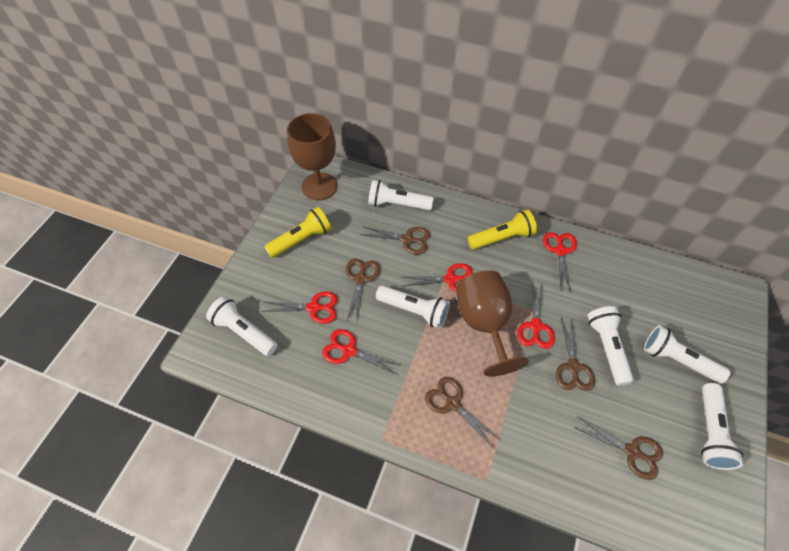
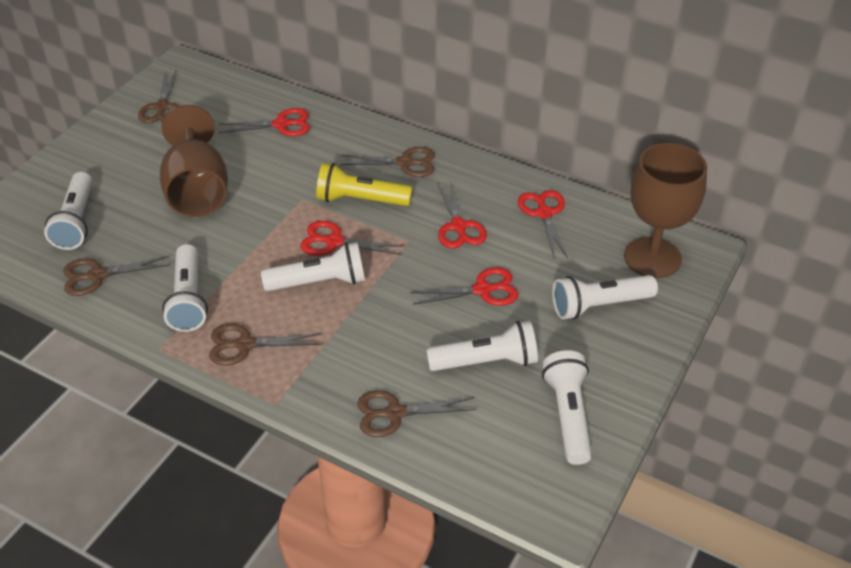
yellow flashlight: [264,207,331,258] [468,209,537,250] = 2 -> [316,163,413,206] = 1

